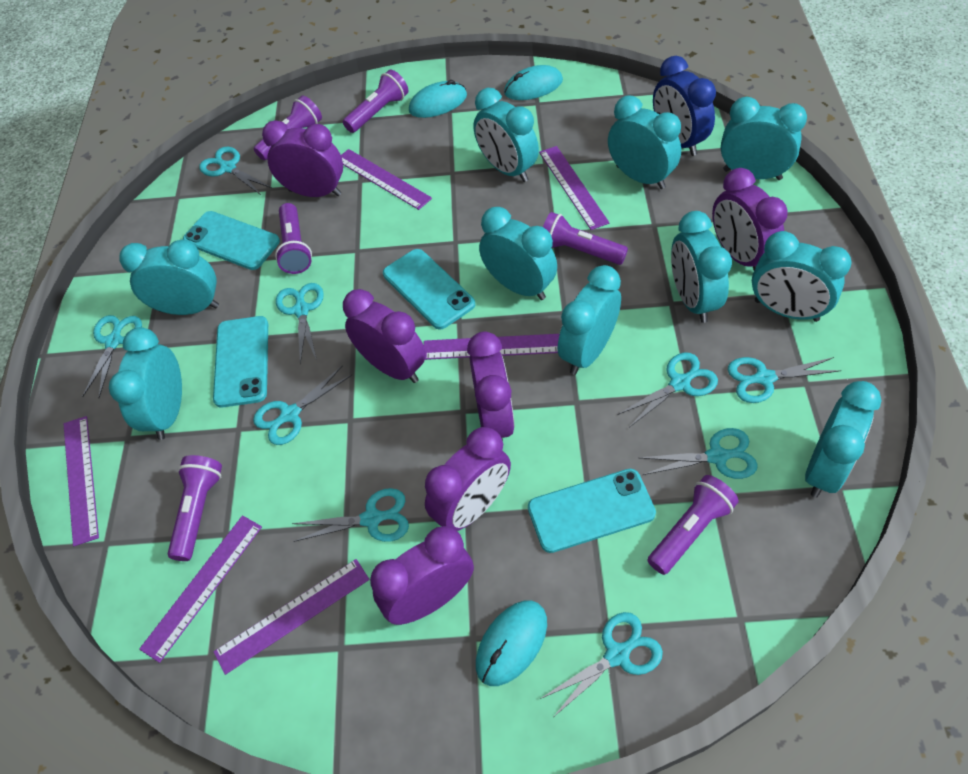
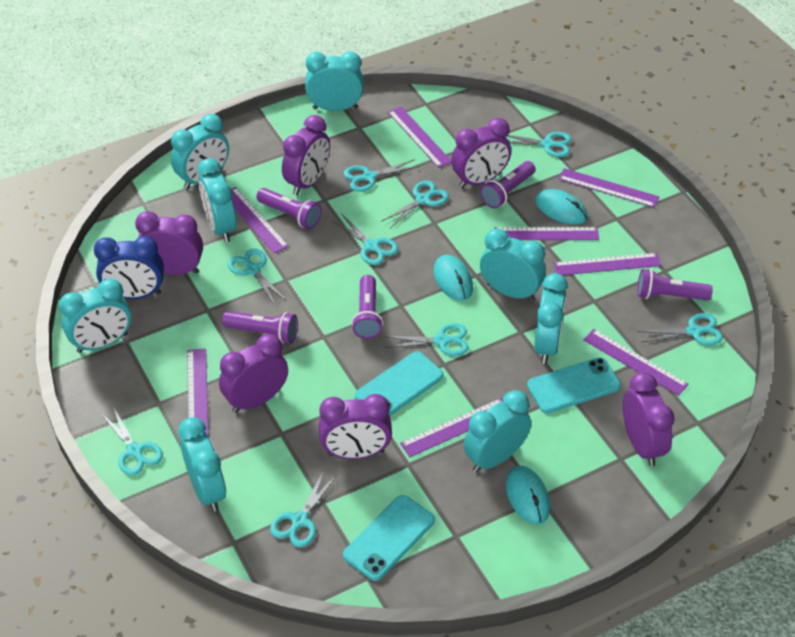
purple flashlight: [168,455,222,561] [254,95,322,160] [275,203,312,274] [343,70,408,133] [543,212,628,265] [647,475,739,575] = 6 -> [222,311,298,343] [256,188,322,229] [352,275,383,339] [480,161,535,208] [637,269,713,301] = 5
purple ruler: [64,416,99,546] [139,515,262,663] [213,559,369,675] [341,149,432,210] [424,334,560,360] [539,146,609,230] = 6 -> [187,348,208,435] [231,187,289,254] [388,107,452,168] [400,398,503,457] [494,227,599,240] [553,253,661,275] [558,168,659,208] [583,329,689,396] = 8
turquoise clock: [109,327,182,440] [119,239,219,315] [473,88,539,182] [479,207,557,300] [557,265,621,375] [608,95,681,189] [671,211,732,323] [721,97,807,180] [752,231,851,322] [805,381,882,498] = 10 -> [59,278,132,353] [171,114,229,190] [178,417,226,512] [197,158,236,242] [305,51,363,111] [463,390,531,472] [480,228,546,301] [534,273,568,364] = 8
turquoise phone: [183,211,280,270] [213,316,268,408] [383,249,475,330] [528,469,656,553] = 4 -> [343,495,435,581] [355,351,444,416] [527,357,621,413] = 3

